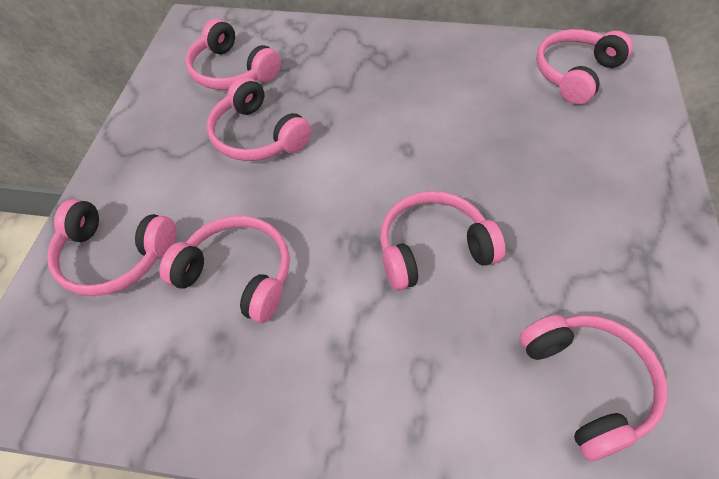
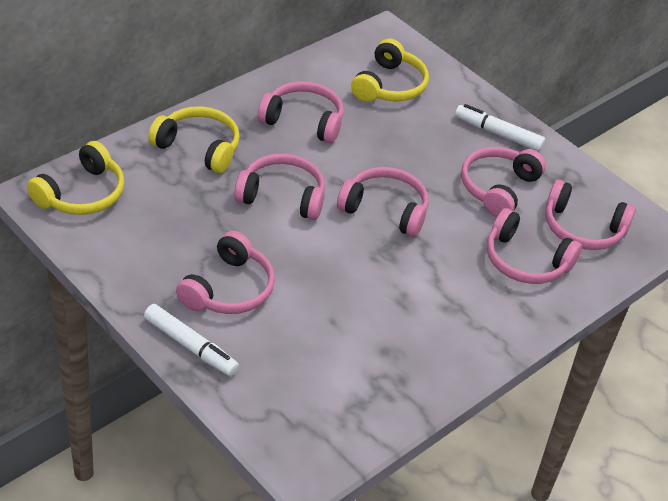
white marker: none = 0 -> [144,304,239,376] [455,104,545,151] = 2
yellow headphones: none = 0 -> [27,141,124,215] [148,106,240,173] [351,39,429,102] = 3

